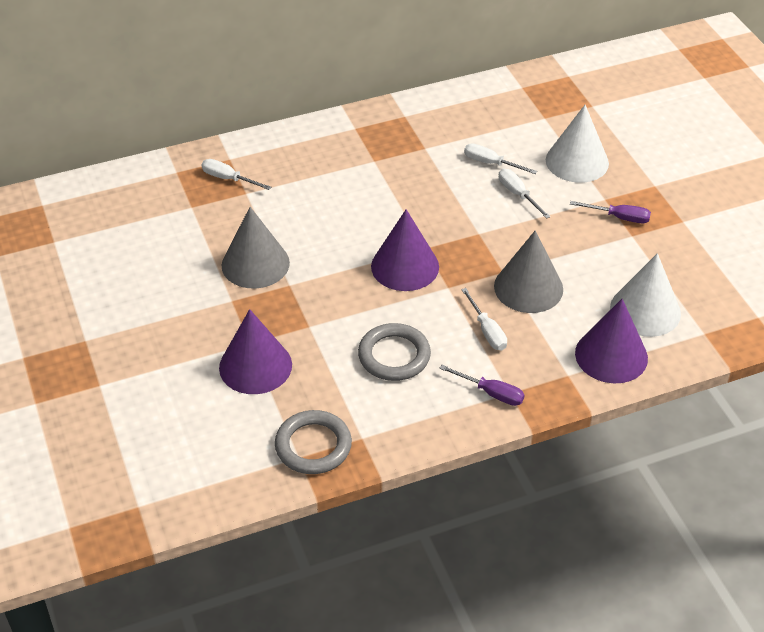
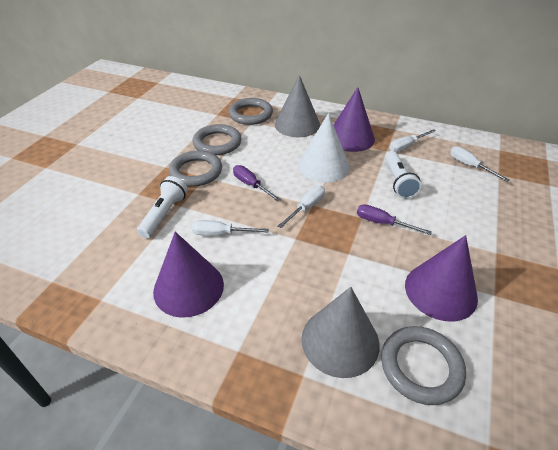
grey ring: [275,410,352,474] [358,323,431,381] = 2 -> [169,151,222,187] [193,124,241,155] [229,98,273,125] [381,326,466,405] = 4
white cone: [546,105,609,183] [610,253,681,337] = 2 -> [298,113,350,183] = 1
white flashlight: none = 0 -> [137,176,188,239] [385,151,422,199] = 2

